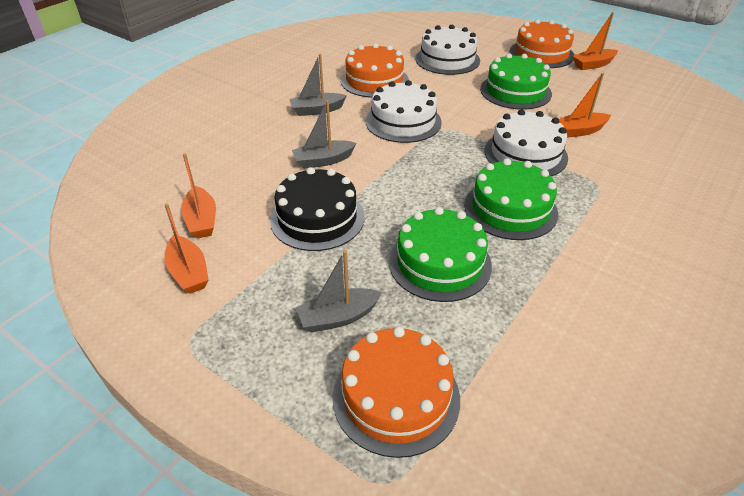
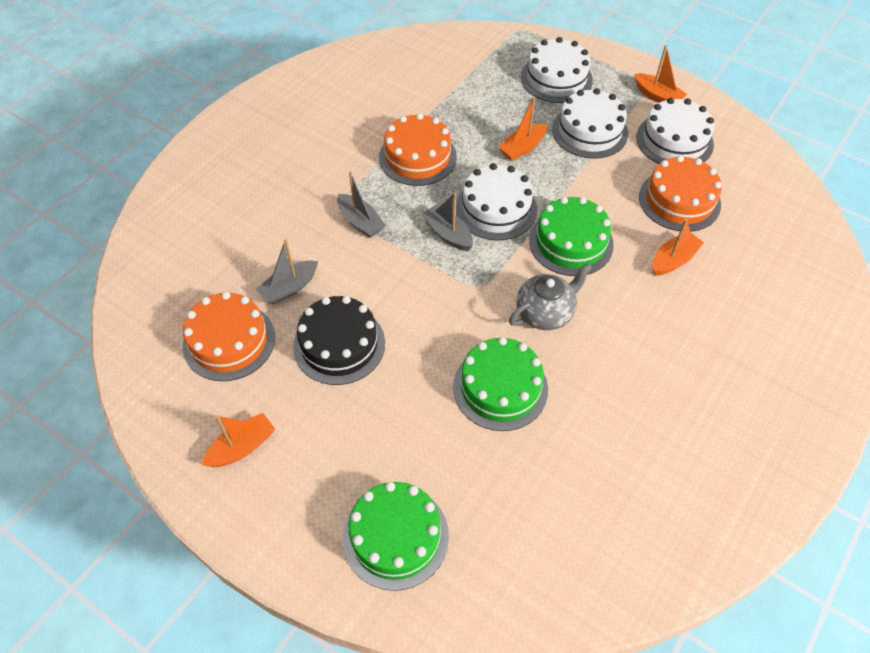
grey teapot: none = 0 -> [509,263,592,330] = 1
white cake: [366,80,442,143] [416,25,480,75] [484,109,568,176] = 3 -> [456,163,537,240] [521,37,593,103] [552,88,628,159] [636,98,714,164] = 4

